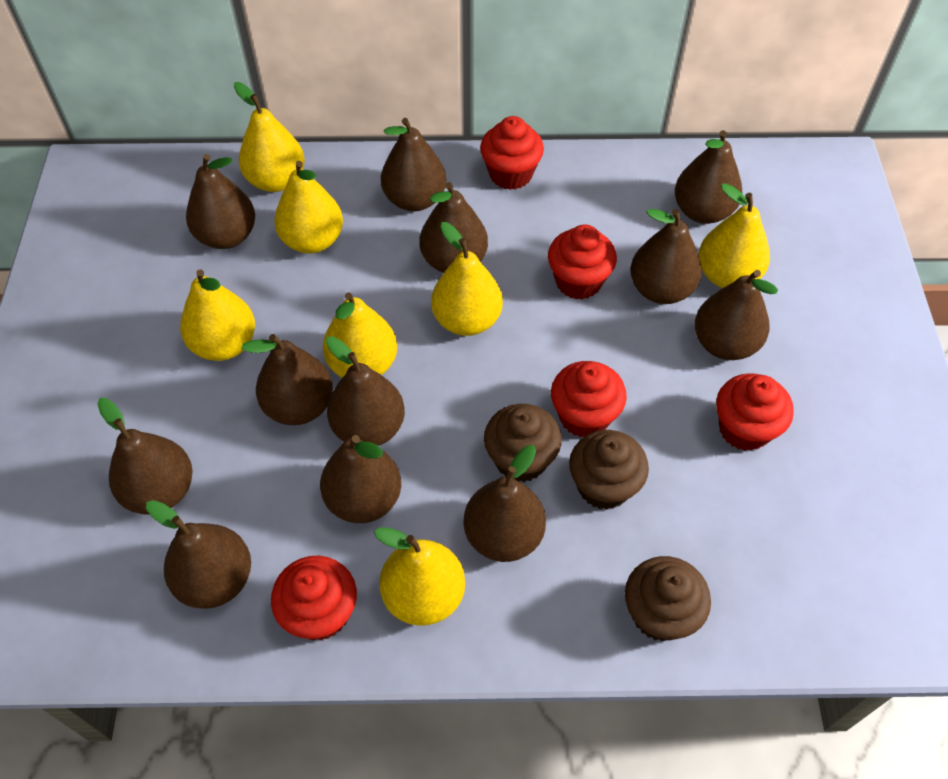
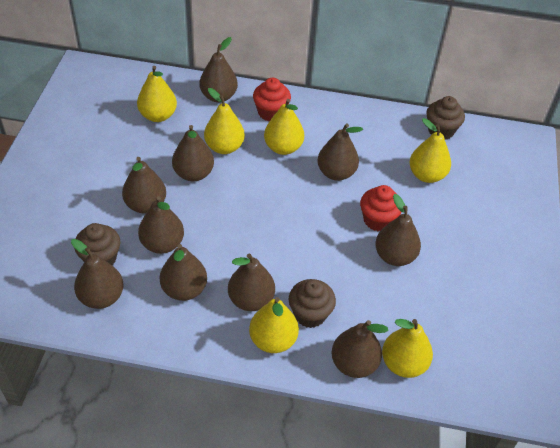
brown pear: [97,398,193,515] [146,500,251,609] [186,154,255,249] [241,334,333,425] [320,435,401,523] [326,336,405,446] [381,118,446,211] [420,182,488,273] [463,445,546,562] [630,209,702,304] [675,130,742,224] [695,270,778,360] = 12 -> [71,239,124,309] [122,157,166,213] [138,196,184,254] [160,244,207,301] [172,125,214,182] [199,37,238,102] [228,253,275,311] [317,124,363,181] [332,320,388,378] [375,194,421,266] = 10
red cupcake: [271,556,357,641] [480,116,544,190] [548,224,617,300] [551,361,627,437] [716,373,794,451] = 5 -> [253,78,291,121] [360,185,402,231] = 2
yellow pear: [180,269,255,361] [234,82,305,192] [274,161,343,254] [323,292,397,378] [374,527,465,625] [431,222,503,336] [699,183,770,288] = 7 -> [137,66,177,122] [204,88,245,154] [249,297,299,353] [264,99,304,155] [382,319,433,378] [409,118,451,183] = 6

